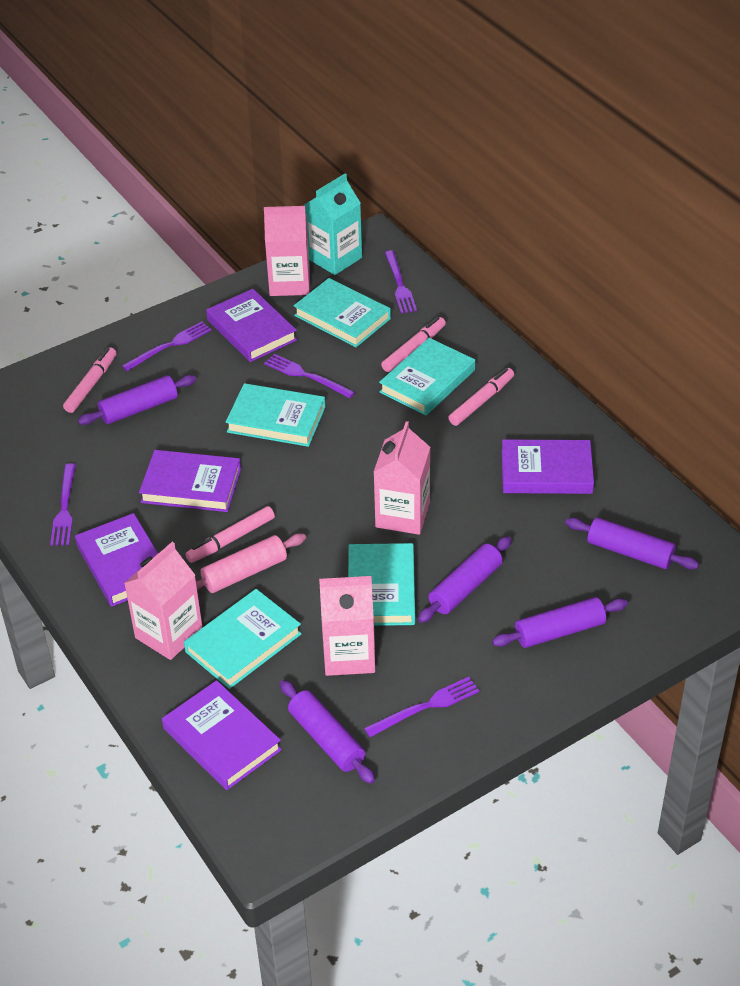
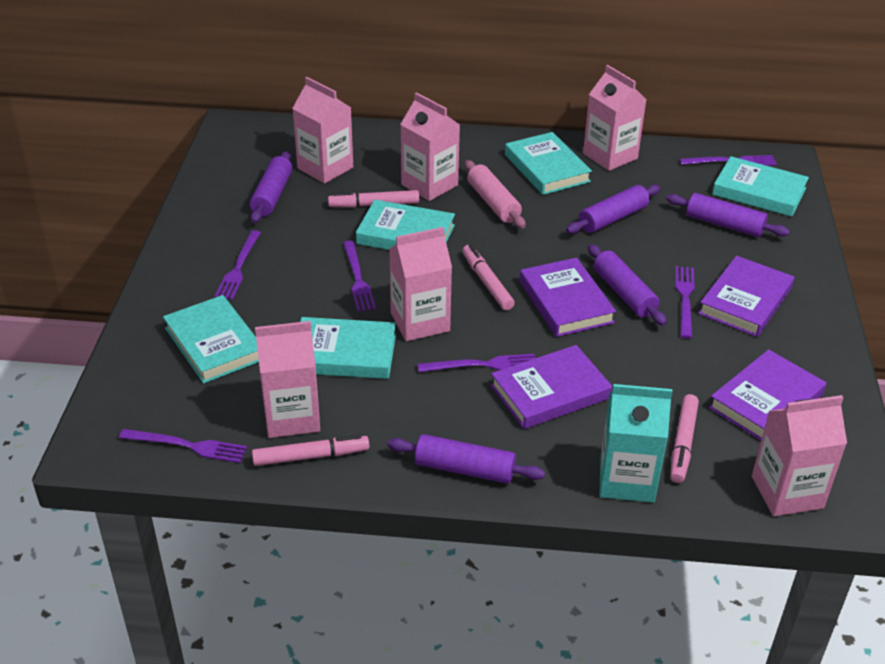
pink carton: [124,542,203,660] [264,206,310,296] [319,576,375,676] [374,421,430,535] = 4 -> [255,321,320,438] [292,77,353,184] [389,227,452,341] [400,92,460,201] [583,65,647,171] [752,395,847,516] = 6
purple book: [75,513,158,607] [139,450,241,512] [162,680,282,790] [206,289,297,362] [502,439,594,494] = 5 -> [491,345,612,429] [520,258,616,337] [698,256,794,337] [709,349,826,440] = 4
purple fork: [50,463,76,546] [122,321,212,371] [264,354,355,398] [364,677,480,737] [385,250,417,313] = 5 -> [119,429,247,463] [214,230,261,300] [343,241,376,312] [418,354,536,372] [675,266,695,339] [680,155,777,166] = 6

